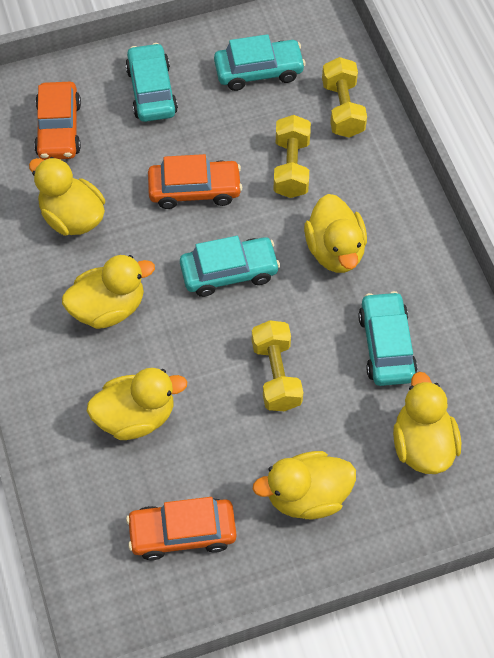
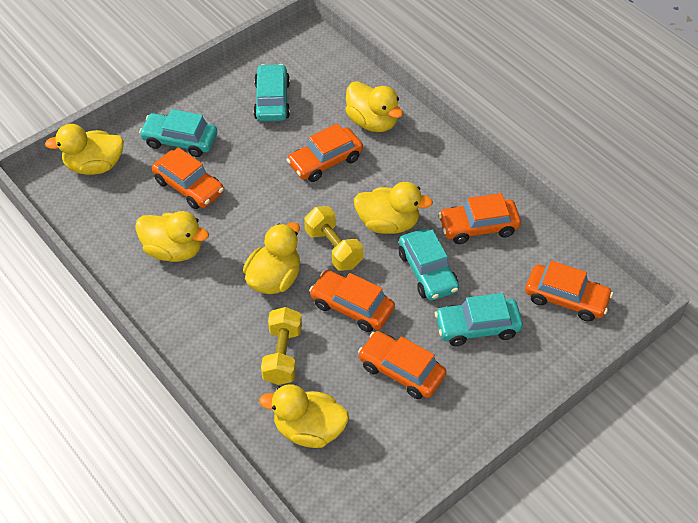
orange car: [34,82,81,160] [126,497,237,560] [148,154,242,209] = 3 -> [152,147,224,209] [287,123,363,182] [309,270,395,332] [358,331,446,399] [439,193,521,244] [525,261,613,322] = 6
yellow dumbbell: [252,320,303,411] [273,115,311,198] [322,57,367,138] = 3 -> [261,307,302,385] [304,206,363,271] = 2

